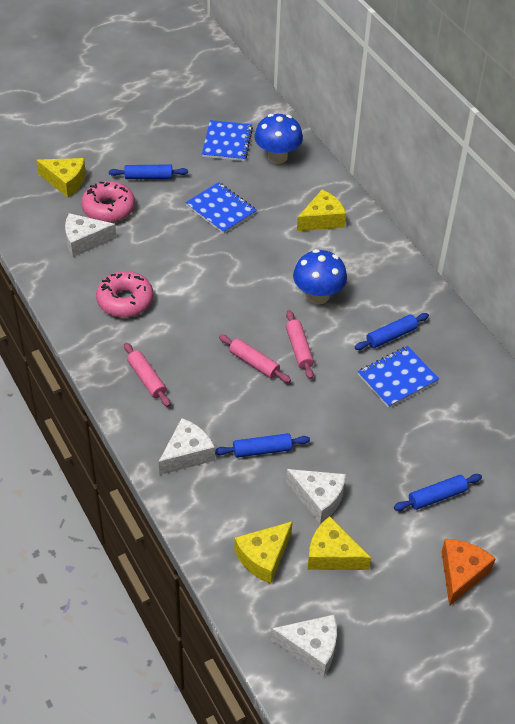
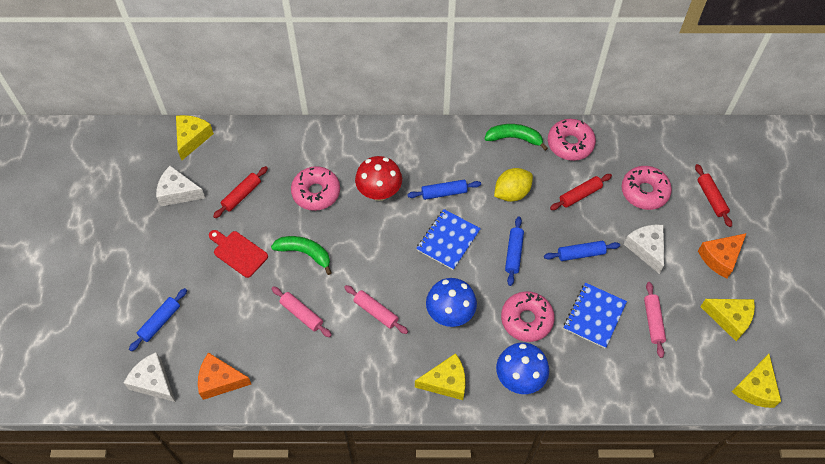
blue notebook: [185,182,257,234] [202,120,253,161] [358,346,439,408] = 3 -> [416,209,481,270] [564,283,627,348] = 2
green banana: none = 0 -> [271,236,332,275] [485,124,548,151] = 2
orange cheese: [442,539,496,606] = 1 -> [198,353,251,400] [698,233,747,279] = 2
pink donut: [81,181,135,223] [96,271,153,318] = 2 -> [291,166,340,211] [501,291,555,342] [548,119,596,161] [622,166,672,210] = 4
red cutting board: none = 0 -> [209,230,268,278] = 1
red mushroom: none = 0 -> [355,156,402,201] = 1
red rolling pin: none = 0 -> [213,166,268,218] [550,174,612,210] [695,164,732,227] = 3
white cheese: [65,213,116,257] [159,418,215,475] [271,615,337,676] [286,469,346,524] = 4 -> [124,352,175,402] [156,166,205,206] [624,225,664,274] = 3
yellow lemon: none = 0 -> [494,168,533,202] = 1

